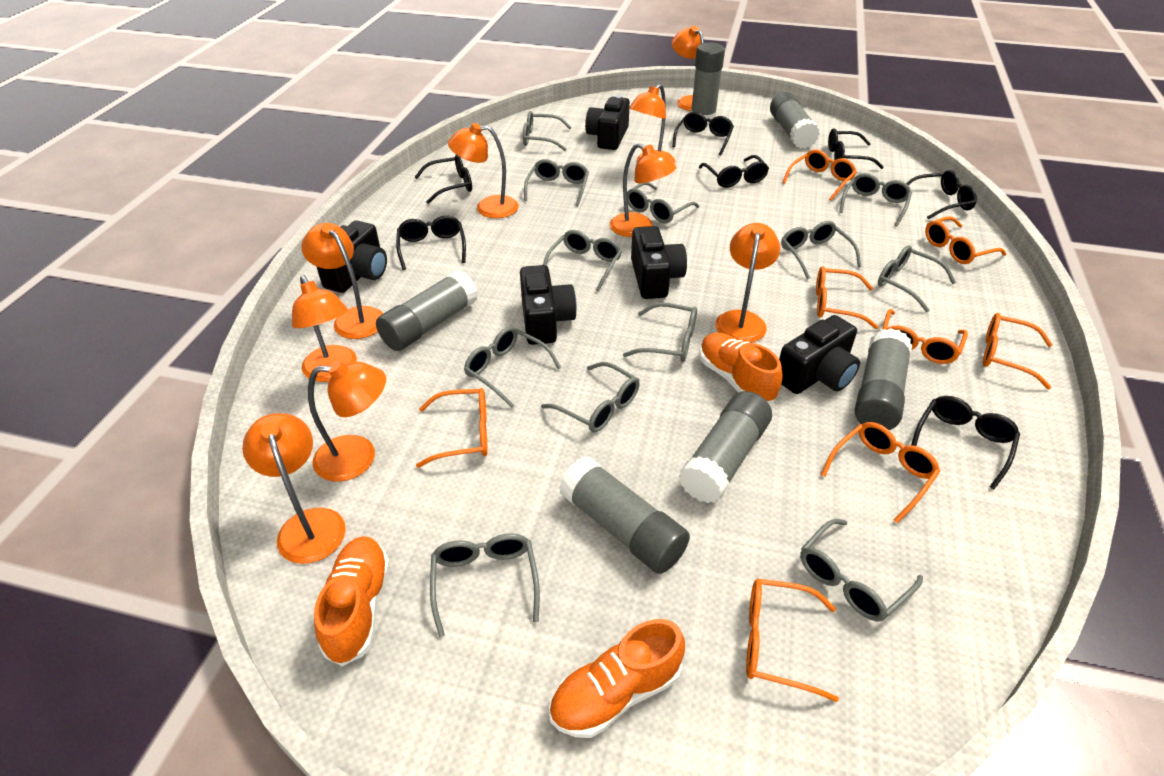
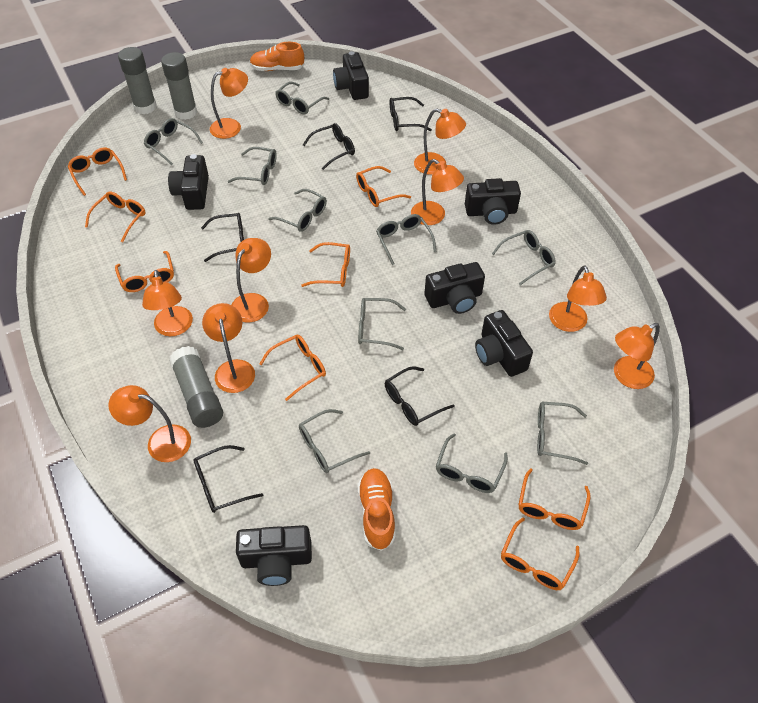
black camera: [316,221,387,293] [520,265,577,345] [585,95,630,150] [631,226,687,299] [779,315,860,394] = 5 -> [168,154,209,210] [236,525,312,586] [333,51,369,100] [424,262,485,314] [465,178,521,225] [475,310,533,377] = 6
black glasses: [396,215,466,270] [414,155,472,204] [672,112,734,155] [699,155,769,188] [828,128,883,169] [906,170,977,220] [911,396,1020,489] = 7 -> [193,445,263,513] [201,213,244,262] [303,123,355,170] [385,366,455,426] [390,97,432,131] = 5
grey glasses: [430,533,540,637] [464,326,561,408] [523,111,572,151] [524,159,589,207] [541,362,640,432] [543,230,622,291] [623,303,697,362] [627,182,699,223] [781,221,861,279] [800,519,923,622] [839,173,912,227] [878,245,956,312] = 12 -> [144,118,203,165] [228,147,277,185] [268,189,327,232] [275,82,329,114] [299,409,370,473] [358,298,406,350] [376,214,436,265] [436,434,508,493] [492,230,556,285] [537,402,588,465] = 10
grey glue stick: [376,270,478,351] [559,457,690,574] [678,391,772,503] [691,42,725,124] [770,92,820,149] [855,328,912,430] = 6 -> [118,47,157,114] [161,52,197,120] [169,346,223,428] = 3
orange shoe: [314,536,390,666] [549,619,685,738] [699,333,783,403] = 3 -> [250,42,304,71] [358,468,396,551] = 2

